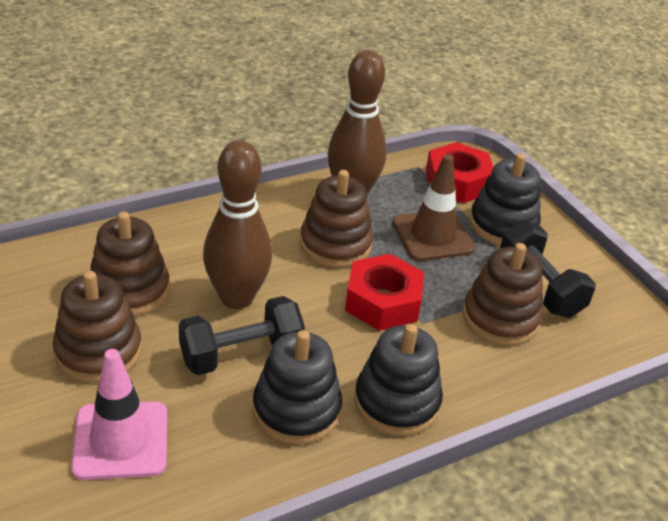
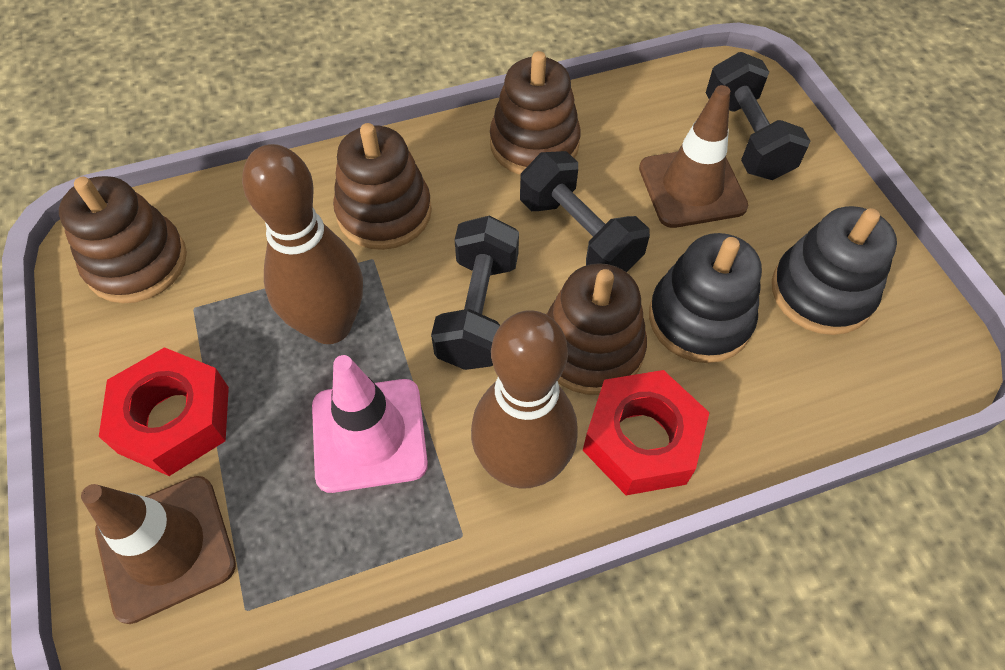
black dumbbell: [179,296,305,375] [500,220,596,318] = 2 -> [431,215,519,370] [520,151,650,272] [706,52,810,180] = 3
black stacking toy: [253,330,342,444] [354,324,443,436] [470,153,541,245] = 3 -> [649,233,762,363] [772,206,897,335] = 2
brown traffic cone: [392,154,475,261] = 1 -> [81,476,236,624] [639,85,748,228] = 2

